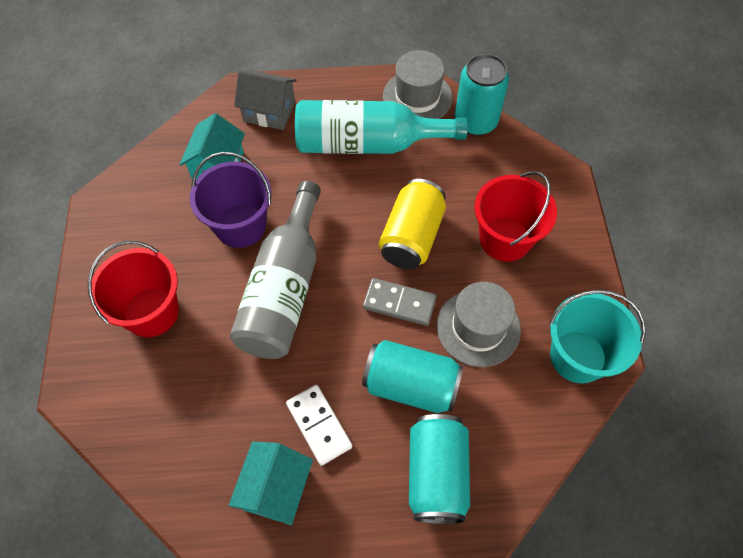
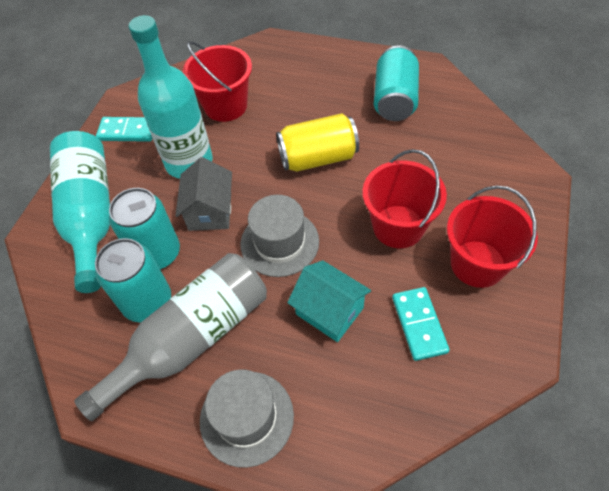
grey domino: [363,278,436,326] = 1 -> none = 0
purple bucket: [190,152,271,248] = 1 -> none = 0
red bucket: [88,241,179,337] [474,171,557,262] = 2 -> [183,41,252,122] [362,149,447,248] [447,185,538,288] = 3
turquoise bottle: [295,100,468,154] = 1 -> [50,131,110,293] [129,15,213,179] = 2
turquoise bucket: [549,290,645,384] = 1 -> none = 0
turquoise domino: none = 0 -> [96,117,153,142] [392,287,450,361] = 2
turquoise house: [179,113,245,179] [229,442,313,525] = 2 -> [287,260,371,342] = 1
white domino: [286,385,352,466] = 1 -> none = 0

